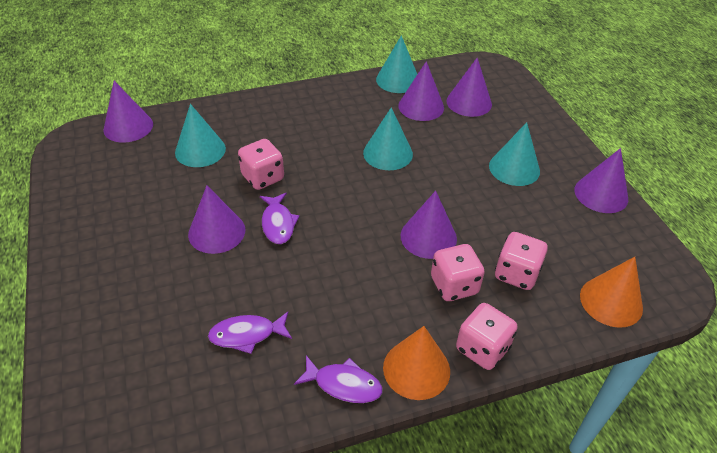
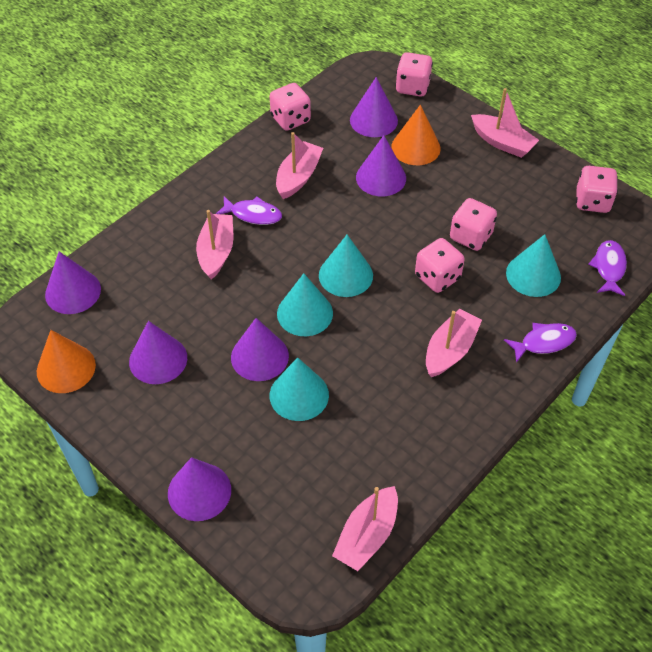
pink boat: none = 0 -> [196,210,233,279] [276,132,323,199] [332,486,398,571] [426,309,482,377] [471,88,539,158] = 5
pink dice: [238,139,284,190] [431,244,485,301] [456,303,518,370] [495,232,548,290] = 4 -> [270,83,311,131] [395,52,433,96] [415,238,465,293] [450,198,497,251] [576,166,618,213] = 5

